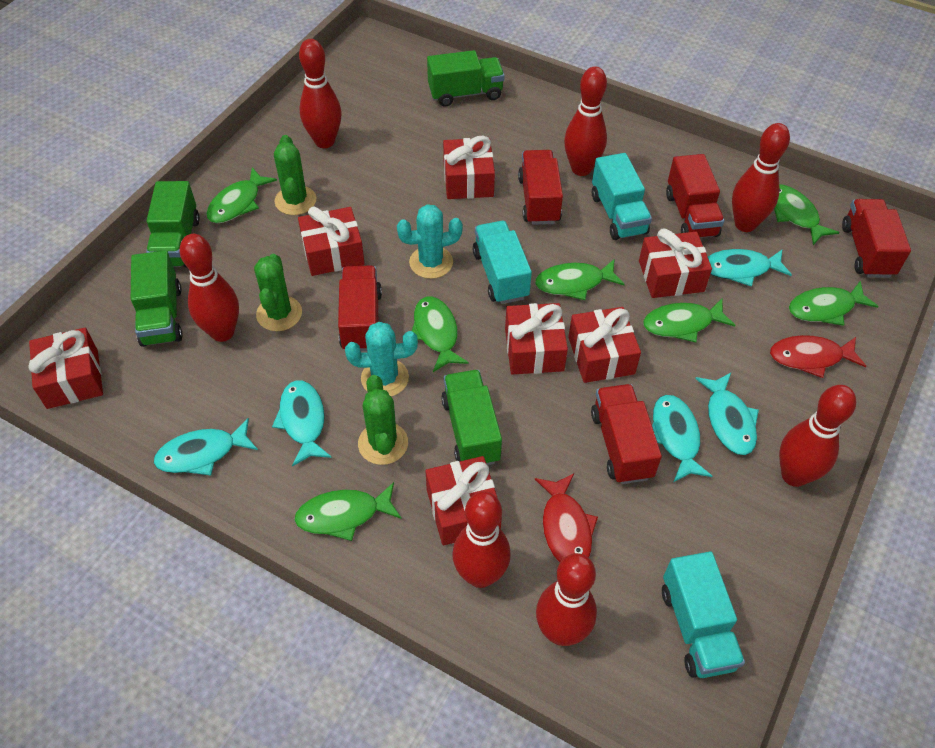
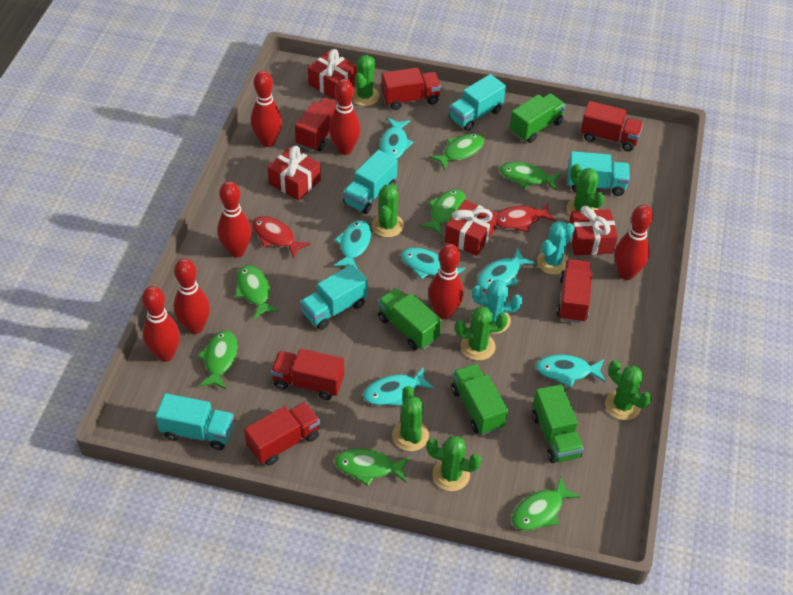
green cactus: [254,254,302,331] [274,135,316,215] [358,375,408,465] = 3 -> [352,55,380,106] [372,183,404,237] [392,386,429,451] [426,436,482,491] [455,306,508,361] [567,164,605,215] [605,360,652,420] = 7
red gift: [28,328,103,409] [298,206,365,276] [426,456,502,545] [443,136,495,199] [505,303,568,374] [568,307,641,383] [639,228,712,298] = 7 -> [268,146,321,201] [308,49,357,100] [445,200,497,256] [569,206,618,255] = 4
red truck: [338,265,382,351] [518,150,563,225] [591,384,662,484] [666,154,724,238] [842,199,911,278] = 5 -> [244,402,320,466] [271,349,344,400] [295,97,337,151] [381,67,441,110] [557,259,592,323] [580,101,643,151] = 6
turquoise fish: [154,418,258,476] [272,380,332,466] [652,395,712,482] [695,373,759,455] [708,249,792,287] = 5 -> [333,220,371,269] [363,368,434,406] [380,118,414,159] [401,248,466,279] [477,248,535,290] [536,355,606,387] = 6
turquoise truck: [473,221,532,304] [592,153,652,240] [662,552,745,678] = 3 -> [156,393,234,450] [300,264,368,330] [343,150,398,214] [449,74,506,131] [568,151,630,196] = 5

